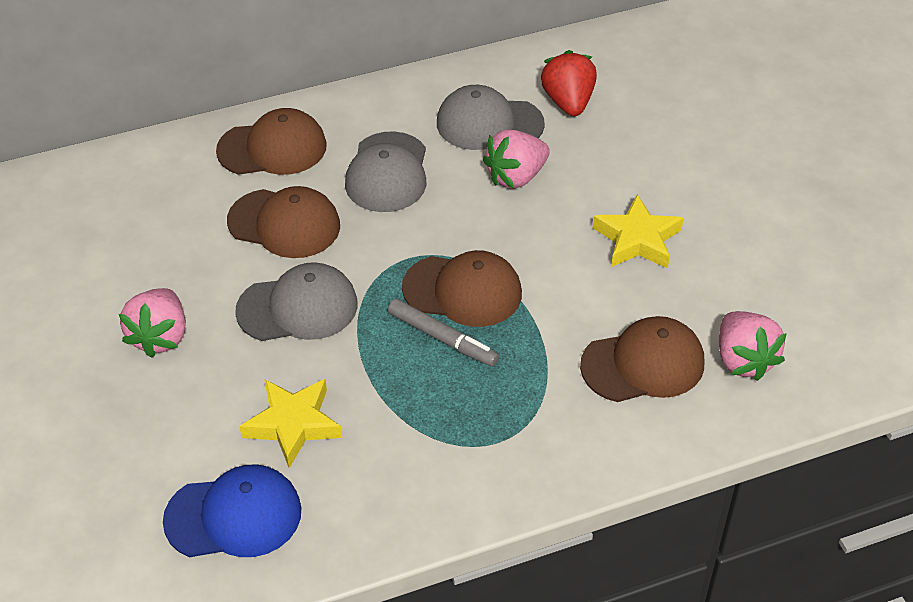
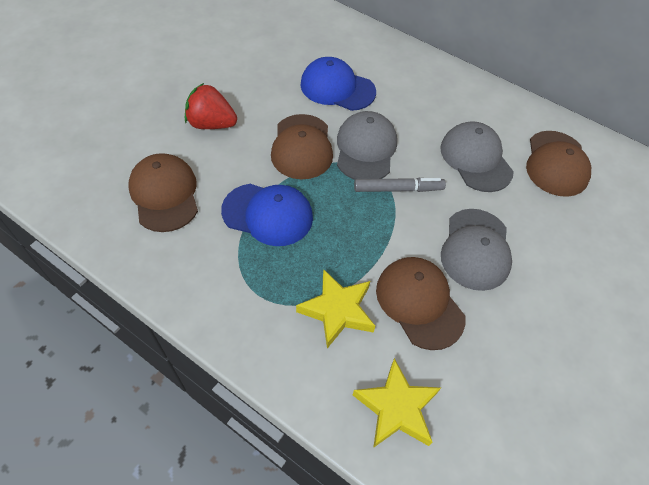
blue cap: [163,465,302,557] = 1 -> [221,184,313,246] [301,57,376,111] = 2
pink strawberry: [119,288,186,358] [483,129,550,189] [719,311,787,381] = 3 -> none = 0

